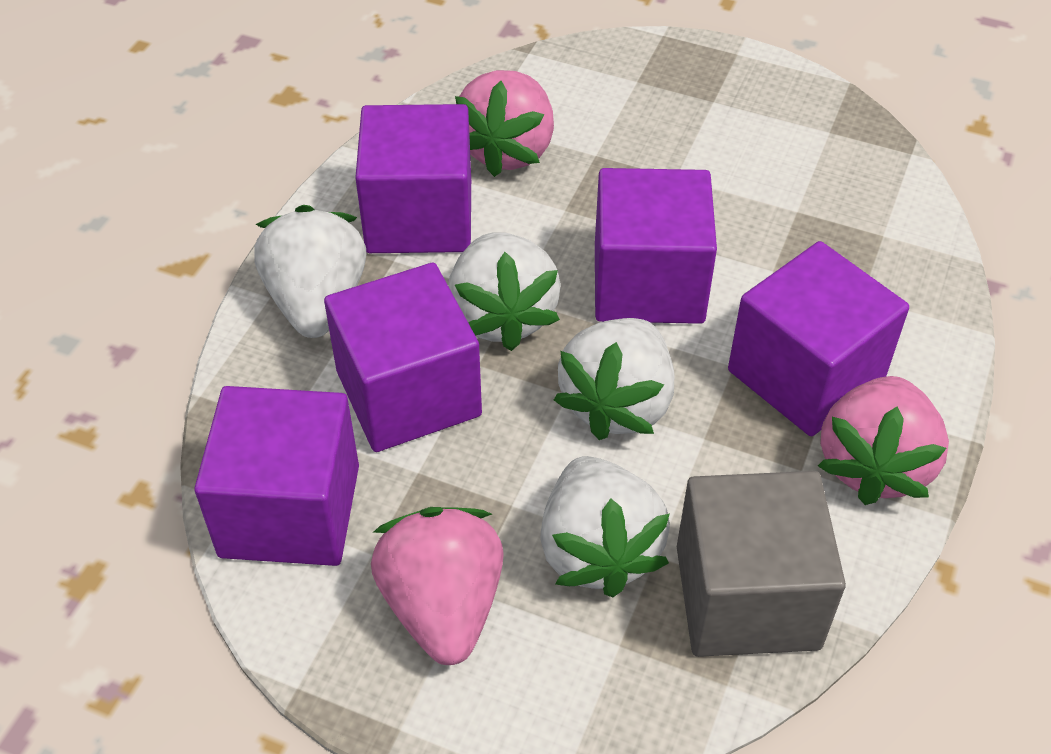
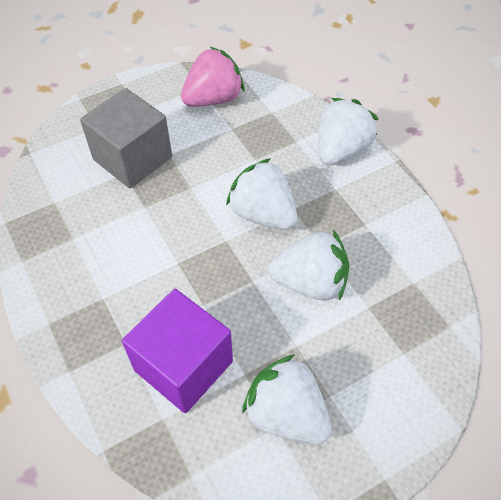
pink strawberry: [371,507,504,665] [455,70,554,177] [818,376,949,505] = 3 -> [181,47,244,107] = 1
purple cube: [194,386,359,566] [324,263,482,452] [355,104,471,253] [595,168,717,324] [728,241,909,436] = 5 -> [122,289,233,413] = 1

